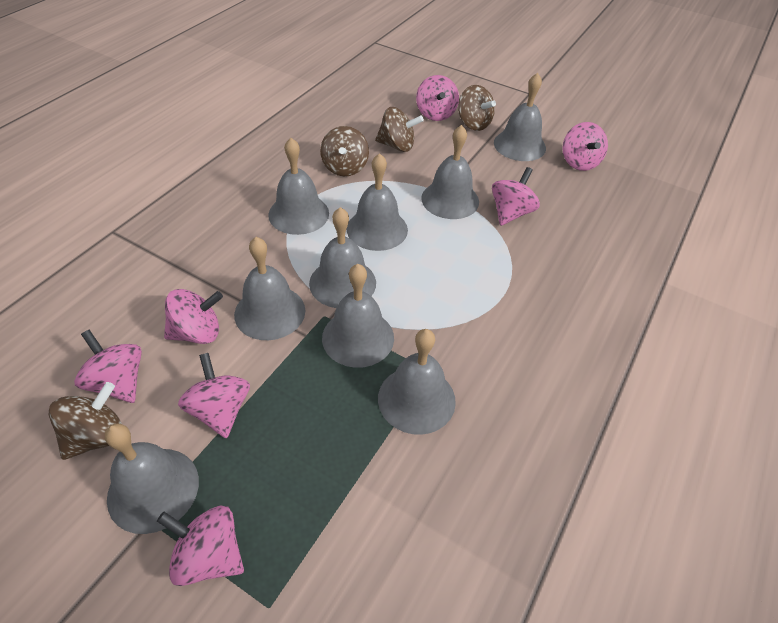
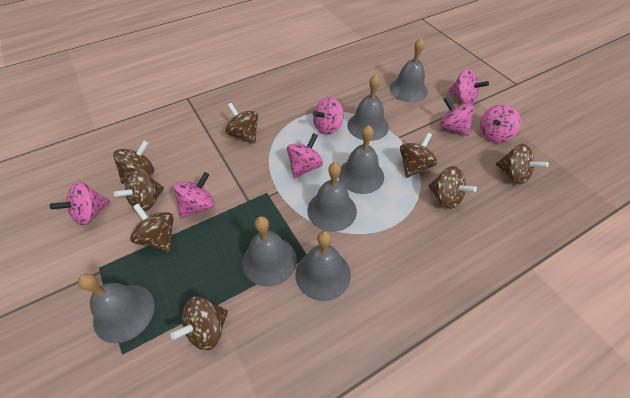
brown spinning top: [49,382,122,460] [320,126,369,176] [375,107,424,152] [458,85,496,131] = 4 -> [113,141,154,184] [114,169,164,212] [130,204,174,252] [170,297,228,350] [225,103,258,144] [400,133,437,178] [429,166,477,209] [496,144,549,185] = 8
grey bell: [105,423,199,534] [234,237,305,340] [268,138,329,235] [309,207,376,308] [322,264,394,368] [347,153,408,251] [378,329,456,435] [421,125,479,219] [494,73,546,161] = 9 -> [78,273,155,343] [242,216,297,287] [295,231,351,301] [307,162,357,232] [338,125,384,194] [347,74,389,141] [389,38,428,102] = 7

